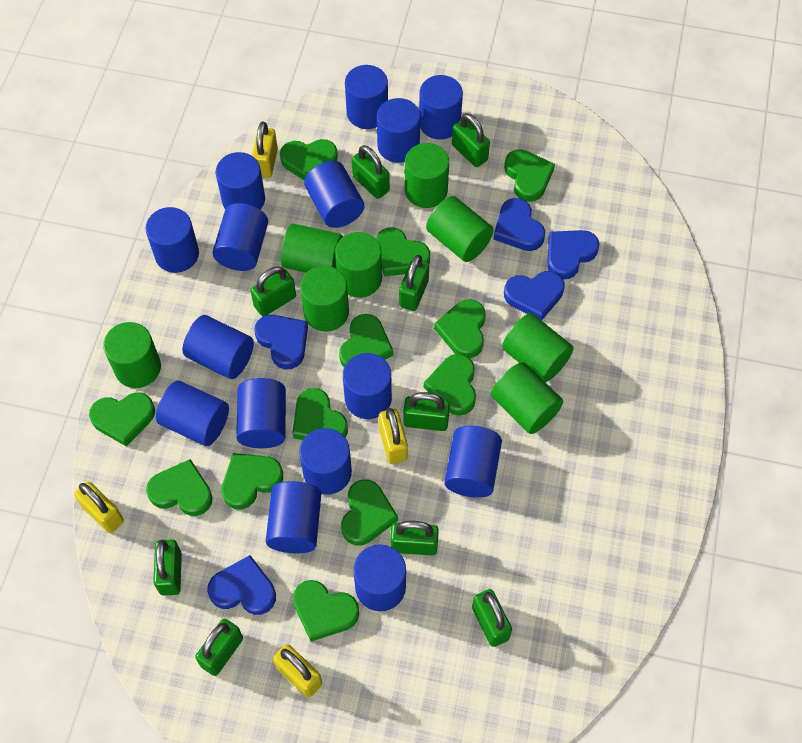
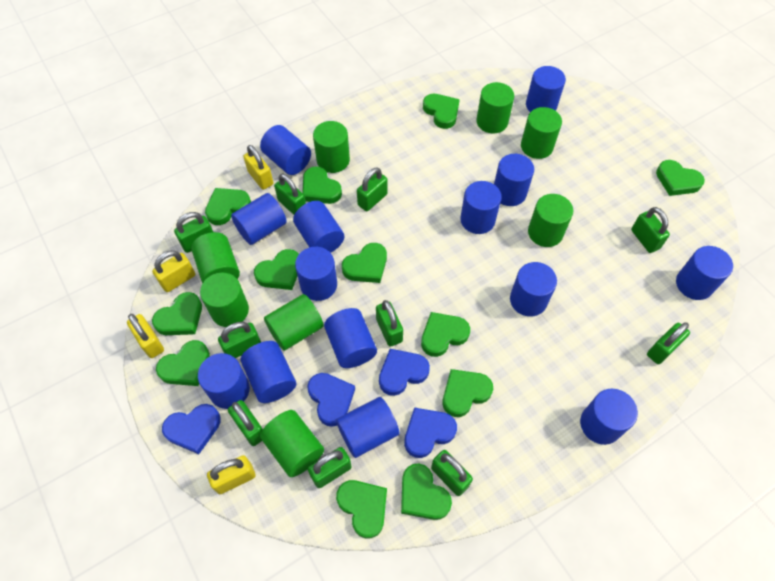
blue cylinder: [146,207,199,273] [156,381,229,446] [183,315,254,379] [213,203,268,271] [216,152,265,210] [236,378,286,448] [266,481,321,553] [299,428,352,495] [304,161,364,228] [343,353,392,419] [345,65,388,129] [353,544,406,611] [377,98,420,163] [419,75,463,140] [444,426,502,498] = 15 -> [198,353,250,409] [231,193,287,245] [241,341,296,403] [260,125,311,175] [293,201,344,253] [295,247,337,301] [324,308,377,368] [336,397,399,458] [460,181,501,234] [494,154,534,206] [510,262,557,317] [526,66,566,112] [580,389,638,445] [676,246,733,300] = 14
blue heart: [207,555,276,615] [254,315,308,369] [493,198,545,251] [504,271,565,321] [547,230,599,280] = 5 -> [162,404,221,454] [307,373,355,427] [379,349,430,396] [404,407,457,458] = 4
green padlock: [153,540,182,596] [195,619,243,676] [250,266,296,316] [352,145,390,199] [390,521,439,555] [399,255,429,311] [403,392,450,431] [452,113,490,167] [472,589,512,647] = 9 -> [174,212,213,253] [218,322,261,358] [228,400,263,446] [274,174,306,215] [308,447,352,488] [357,167,388,211] [376,300,403,346] [431,450,473,496] [631,207,670,253] [647,322,690,364] = 10

